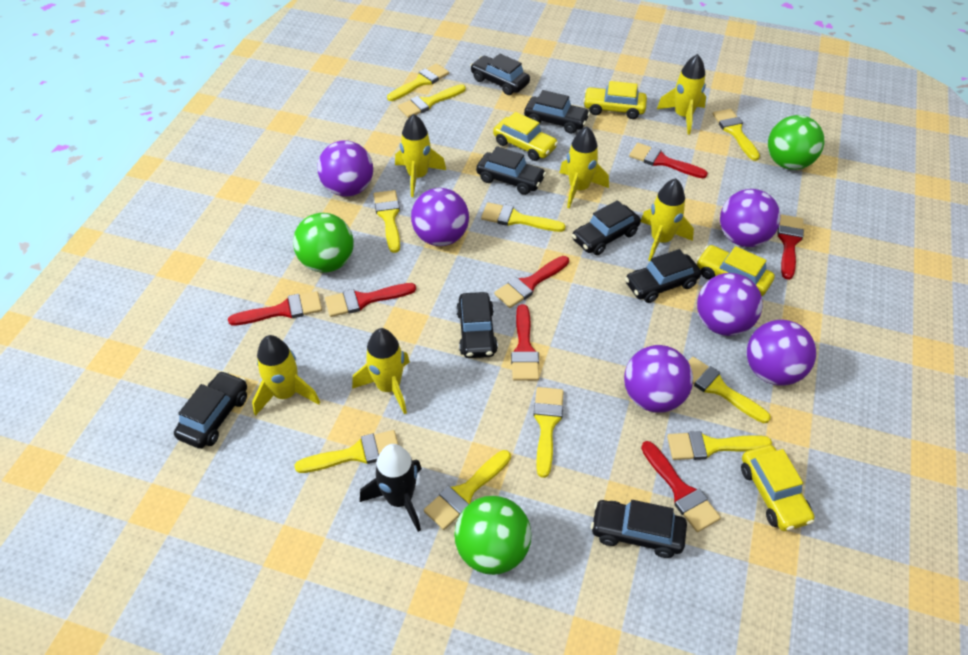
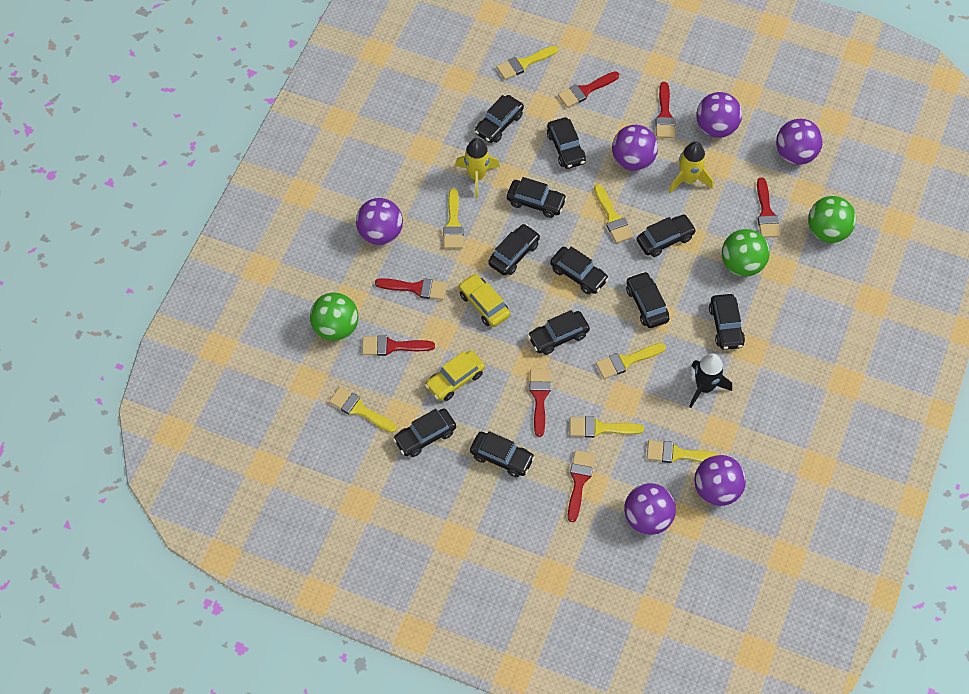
black car: [174,371,247,449] [456,292,498,358] [470,54,530,95] [476,146,546,195] [524,90,590,134] [572,200,641,255] [591,500,687,558] [625,249,701,303] = 8 -> [393,408,456,457] [470,431,535,477] [475,95,524,143] [488,224,540,276] [507,177,567,218] [528,310,590,355] [547,118,586,169] [550,247,609,294] [626,271,669,328] [637,215,696,257] [709,294,745,350] = 11
yellow brush: [294,430,399,473] [374,190,400,253] [387,63,449,101] [398,84,466,118] [424,450,511,530] [481,202,566,232] [533,387,564,478] [667,431,772,460] [688,357,771,423] [713,109,760,161] = 10 -> [329,387,397,433] [443,188,463,249] [496,45,558,80] [570,416,644,438] [594,184,633,243] [596,343,666,379] [647,440,721,463] = 7
yellow car: [493,112,558,161] [583,81,647,119] [697,245,775,296] [741,445,814,531] = 4 -> [425,350,485,401] [458,273,510,327] = 2
yellow rocket: [252,335,320,416] [352,328,410,414] [395,114,446,197] [559,126,609,208] [641,178,694,261] [657,54,706,135] = 6 -> [455,138,500,198] [669,141,713,193] = 2

